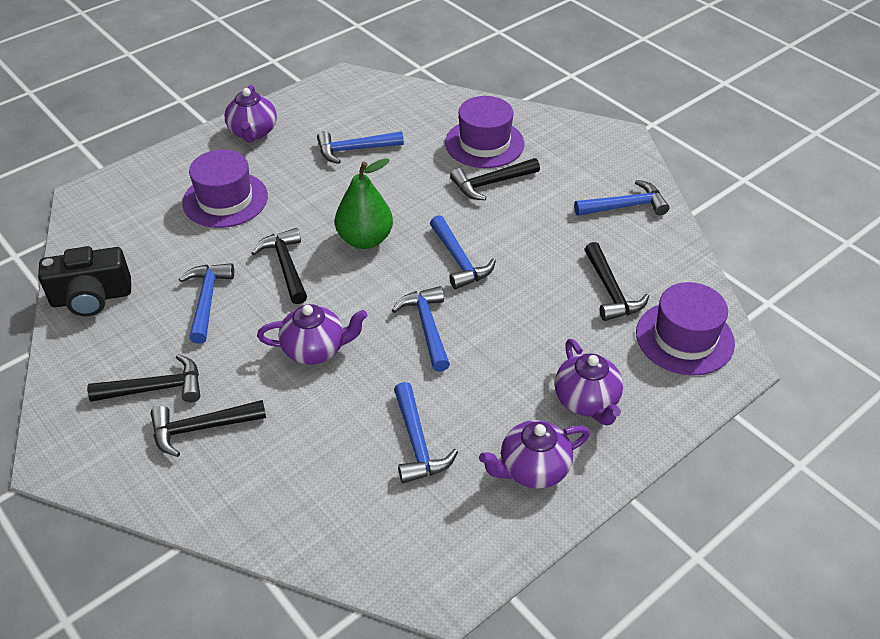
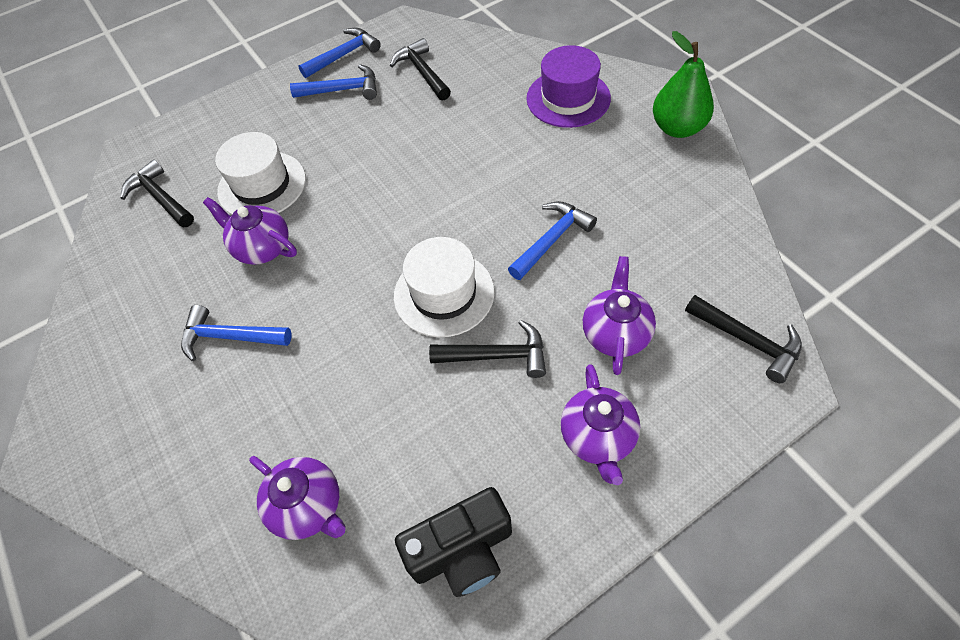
black hammer: [87,354,200,402] [150,400,266,457] [252,228,307,304] [450,158,540,200] [585,242,649,321] = 5 -> [120,159,194,227] [390,38,451,100] [429,320,546,378] [685,295,802,383] = 4
blue hammer: [179,263,234,344] [317,131,404,164] [392,286,450,372] [394,382,458,483] [430,215,496,289] [574,180,669,216] = 6 -> [181,305,291,361] [290,64,377,100] [298,28,381,78] [508,201,597,280] = 4
purple hat: [182,150,268,228] [445,96,524,168] [636,282,735,376] = 3 -> [526,45,611,128] = 1
white hat: none = 0 -> [215,132,306,215] [394,237,495,337] = 2

